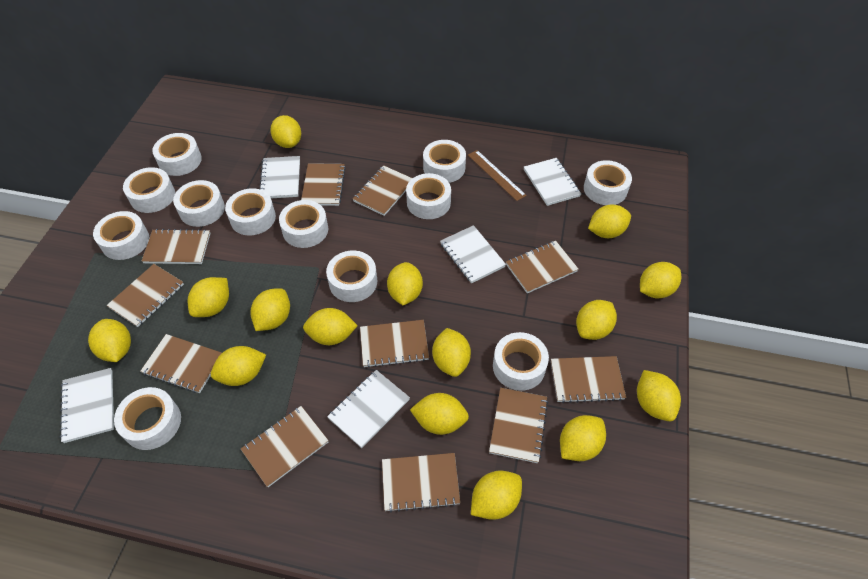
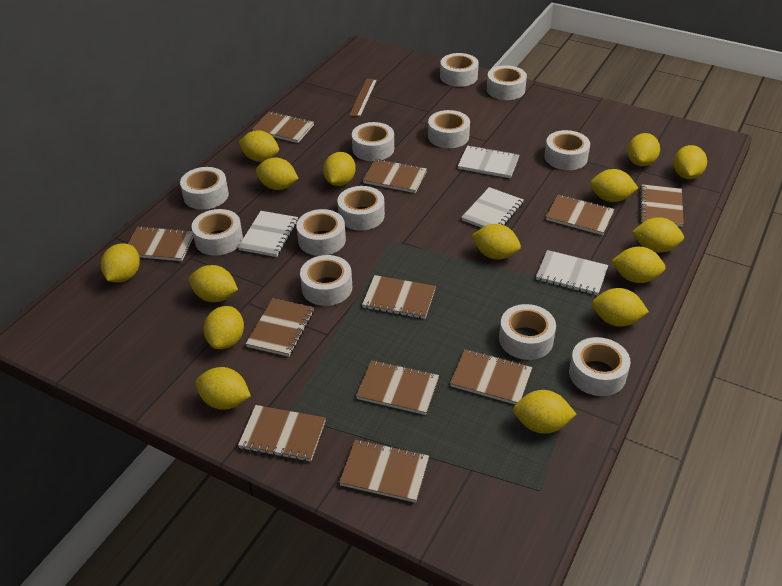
white notebook: [60,368,114,443] [260,156,300,198] [327,370,410,448] [440,225,506,283] [524,158,581,206] = 5 -> [238,211,298,257] [458,145,519,178] [461,187,524,228] [536,250,608,296] = 4

